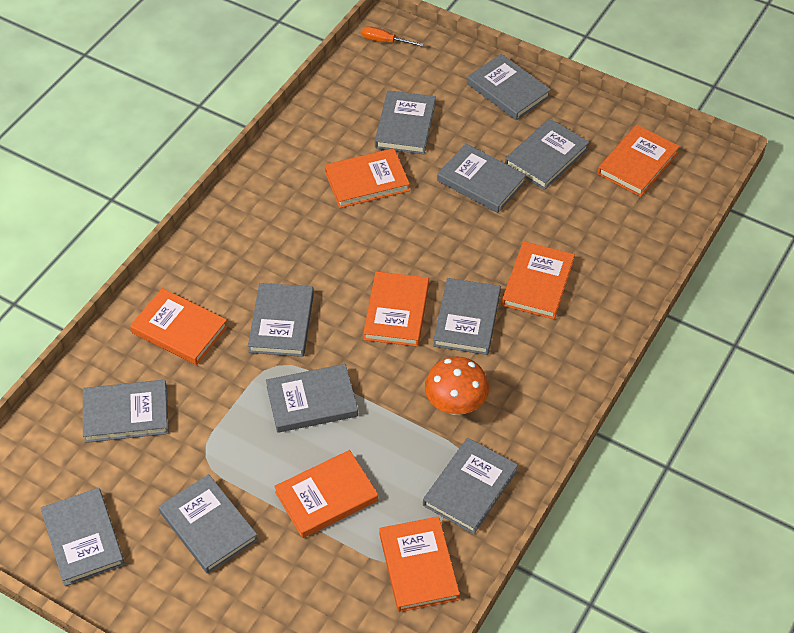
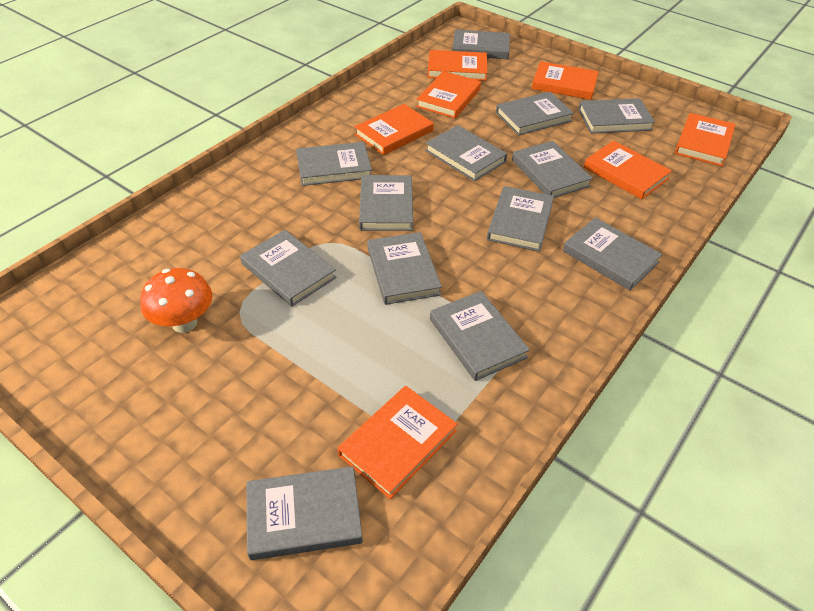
grey book: [41,488,125,586] [83,380,169,443] [159,474,258,574] [248,283,314,357] [266,364,358,433] [375,90,436,154] [423,438,518,534] [433,278,501,355] [437,143,526,213] [467,54,551,120] [505,118,589,190] = 11 -> [240,230,337,306] [246,466,363,560] [296,142,372,186] [359,175,413,231] [367,232,442,305] [425,125,507,181] [430,291,530,381] [452,29,510,59] [487,186,554,252] [496,92,574,136] [512,141,593,198] [563,218,663,291] [578,98,655,134] = 13
orange screwdriver: [362,26,424,47] = 1 -> none = 0

